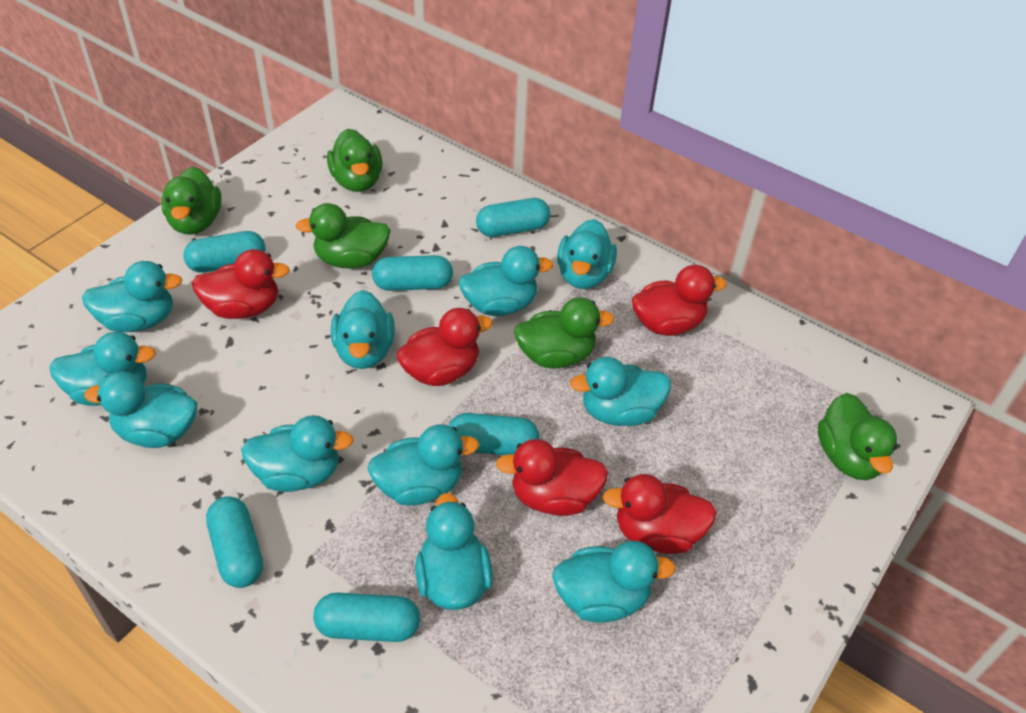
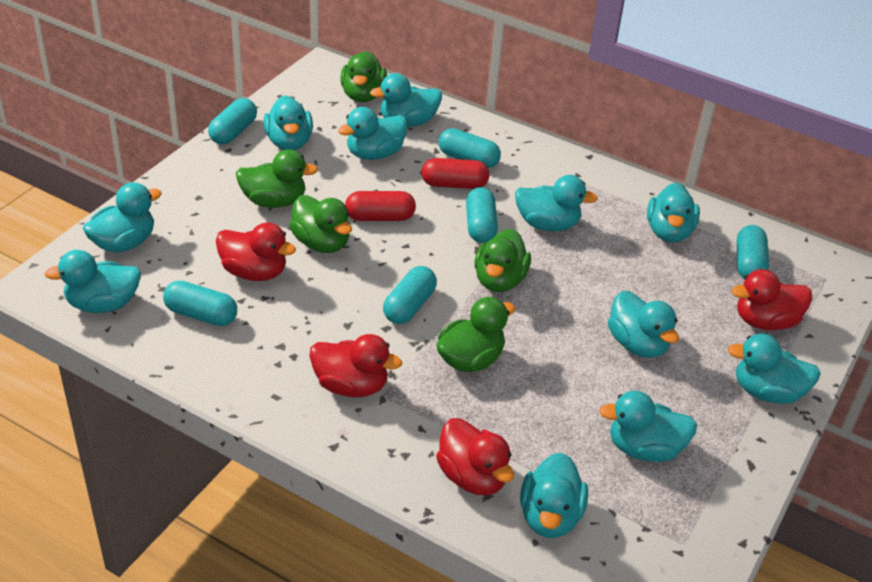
red capsule: none = 0 -> [345,191,416,221] [421,158,490,189] = 2
red duck: [192,249,290,319] [397,308,493,386] [496,439,608,516] [603,474,717,554] [632,265,726,336] = 5 -> [216,223,296,281] [309,334,402,397] [436,418,514,495] [732,269,813,330] = 4

